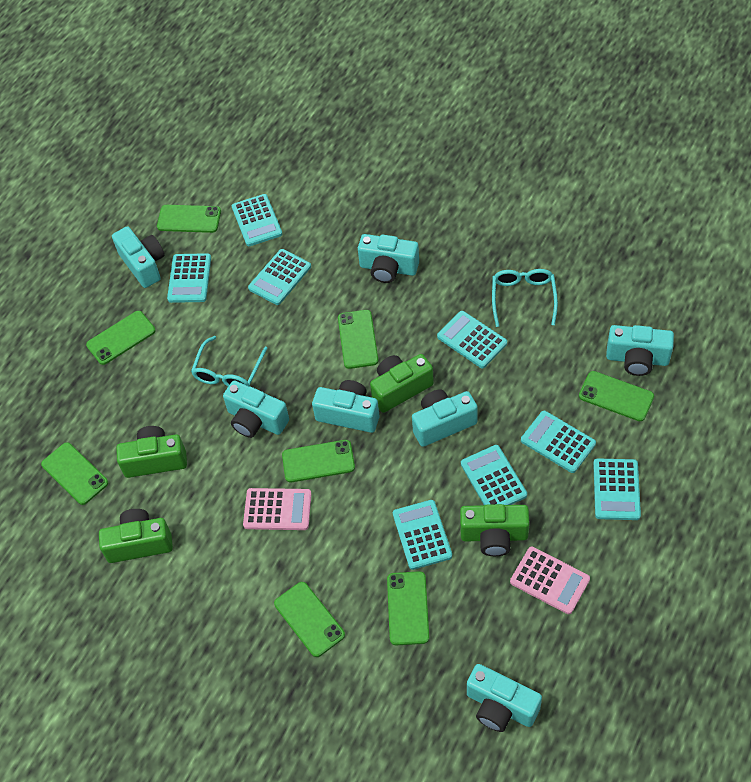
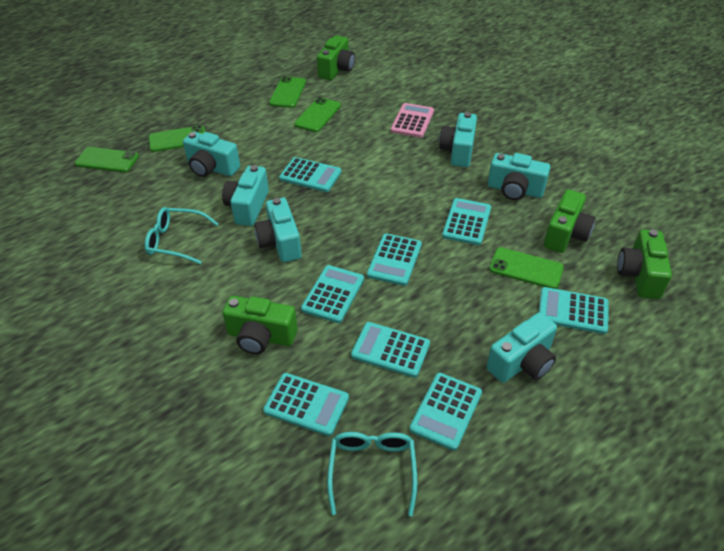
green phone: [41,442,108,505] [86,311,156,365] [157,205,221,233] [274,582,345,657] [282,440,355,483] [338,310,378,369] [387,571,429,645] [579,371,654,421] = 8 -> [75,147,139,172] [149,125,205,152] [269,76,306,108] [294,97,341,132] [489,247,564,289] = 5
pink calculator: [243,488,311,530] [510,547,590,614] = 2 -> [391,103,434,138] = 1
turquoise camera: [112,226,164,288] [223,381,289,438] [312,380,379,433] [358,234,419,283] [412,390,478,447] [467,664,542,732] [606,325,674,376] = 7 -> [183,131,240,177] [222,165,269,226] [254,198,302,262] [439,112,477,167] [487,312,557,383] [488,153,550,200] = 6

